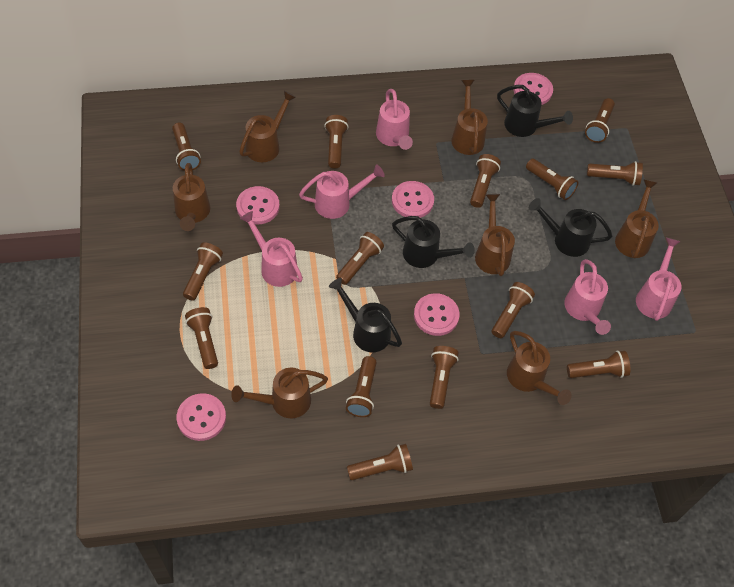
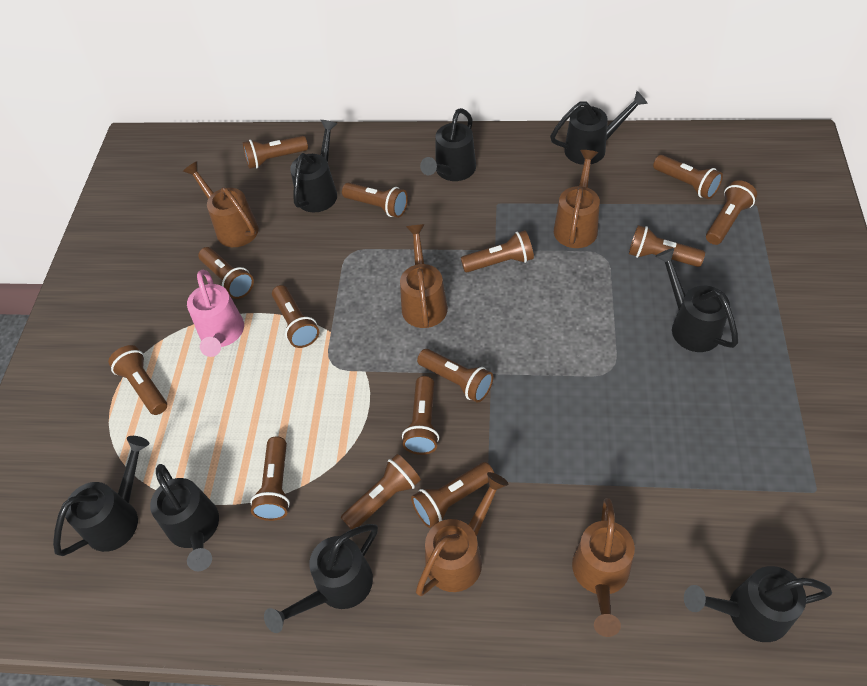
black watering can: [329,278,402,352] [392,216,475,268] [497,85,573,137] [529,198,612,257] = 4 -> [53,436,150,556] [150,464,219,571] [264,524,378,633] [290,120,337,213] [420,108,476,181] [550,91,648,165] [655,248,738,352] [684,566,832,642] = 8
brown watering can: [173,163,210,231] [231,368,328,418] [239,91,296,162] [451,80,488,155] [475,194,515,276] [507,331,572,405] [615,179,659,258] = 7 -> [183,162,259,247] [400,224,448,328] [416,472,508,596] [554,150,600,248] [572,498,635,637] = 5
pink button: [177,393,226,441] [236,186,280,225] [392,181,434,218] [414,293,460,336] [513,73,553,105] = 5 -> none = 0
pink watering can: [240,211,303,287] [299,165,385,219] [376,89,413,150] [564,259,611,335] [636,238,682,321] = 5 -> [187,270,244,357] = 1

